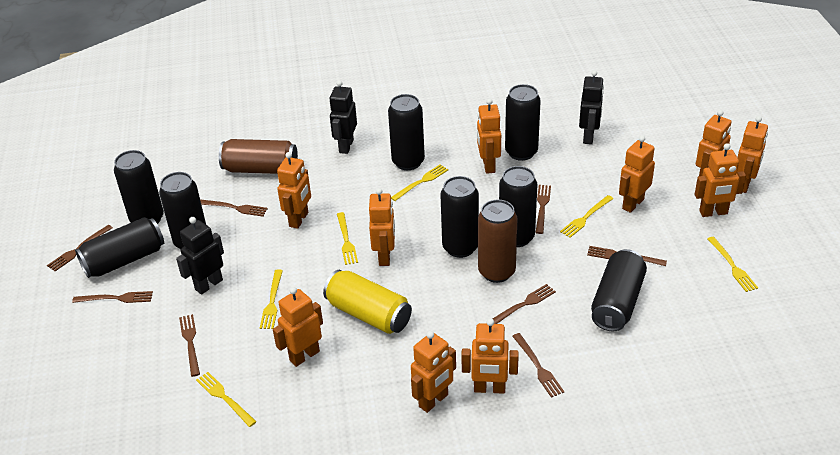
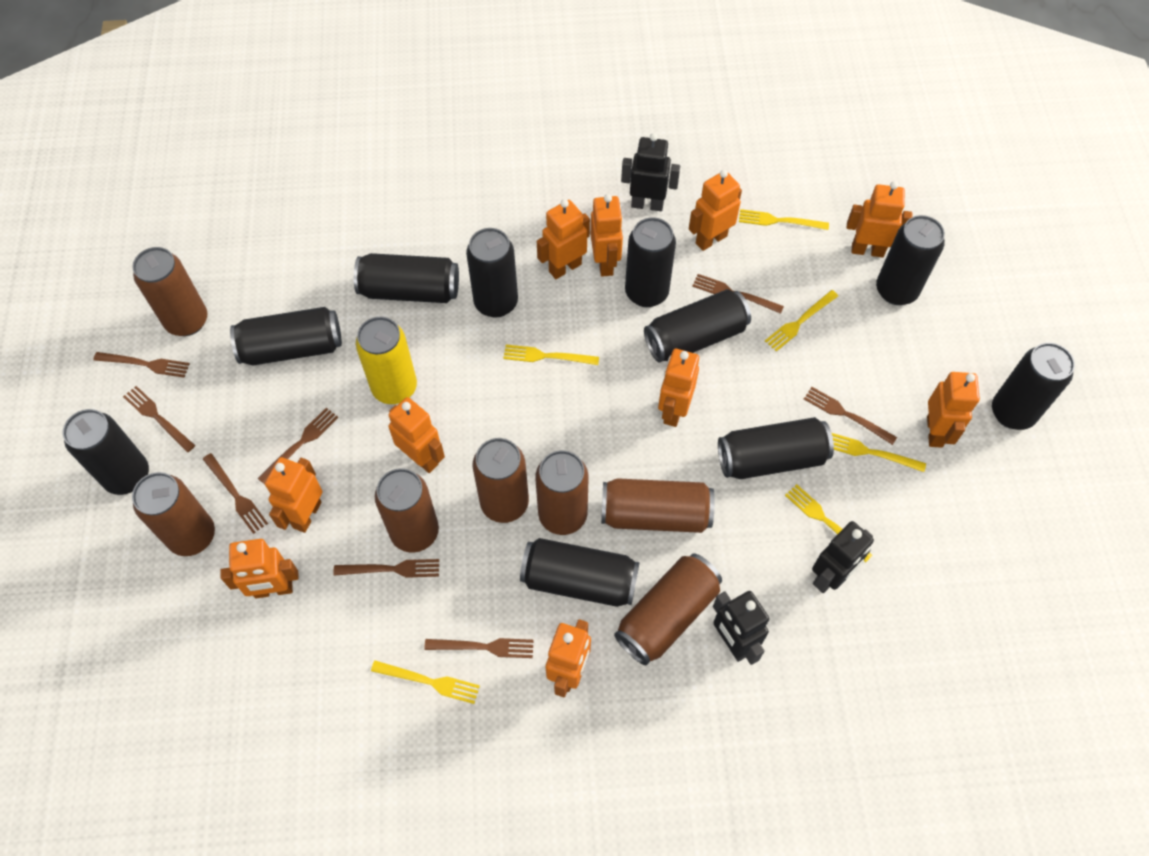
black can: [75,217,164,278] [114,150,164,224] [159,172,206,249] [388,94,425,170] [441,176,479,258] [499,166,537,247] [505,84,541,161] [591,249,647,331] = 8 -> [63,409,149,495] [230,307,342,366] [354,253,459,303] [466,228,518,318] [520,538,640,607] [625,217,676,307] [644,289,751,363] [718,417,834,479] [876,215,945,305] [992,343,1075,430] = 10
brown can: [219,139,298,174] [478,200,517,283] = 2 -> [132,247,207,336] [132,472,215,556] [375,468,439,553] [473,438,529,523] [535,450,588,535] [601,478,715,533] [614,553,722,665] = 7

